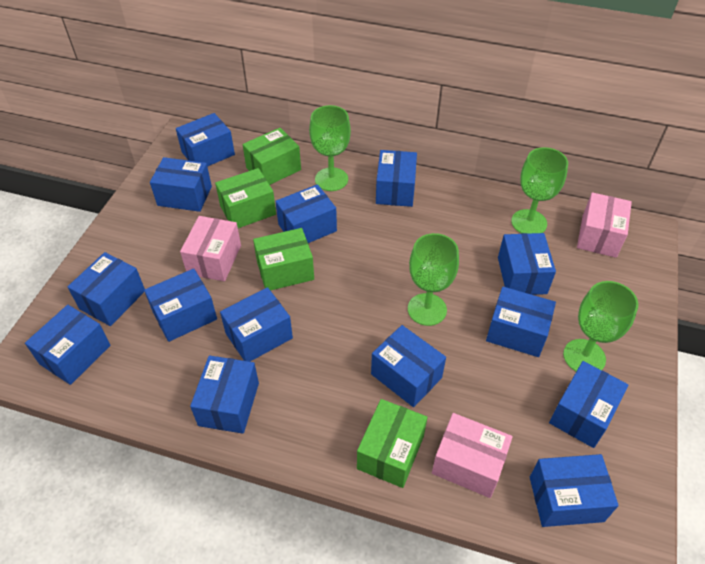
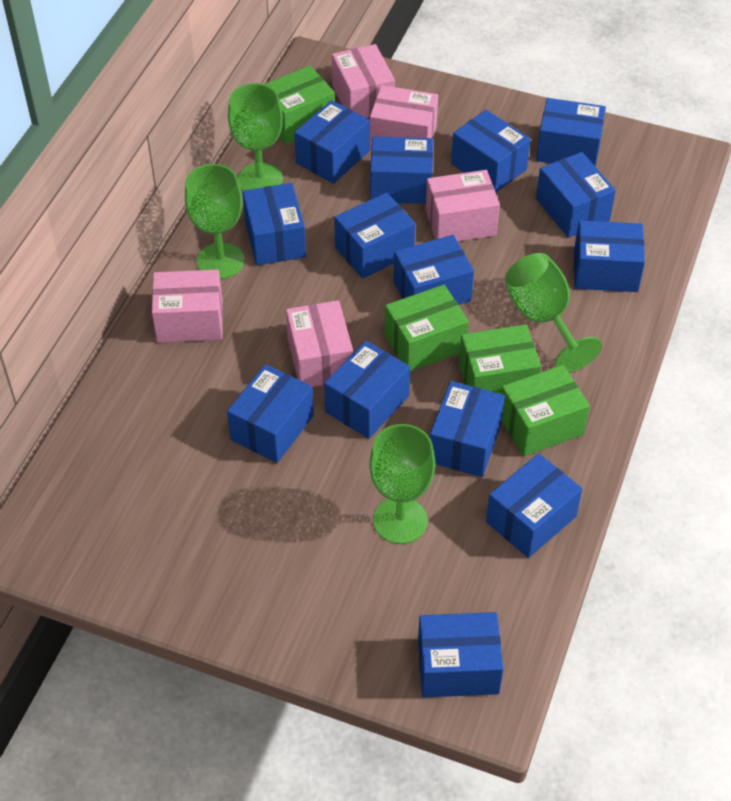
pink box: [180,216,241,281] [432,413,513,498] [577,192,632,258] = 3 -> [152,269,223,343] [286,300,353,387] [332,44,395,118] [370,85,438,148] [426,170,500,241] = 5

